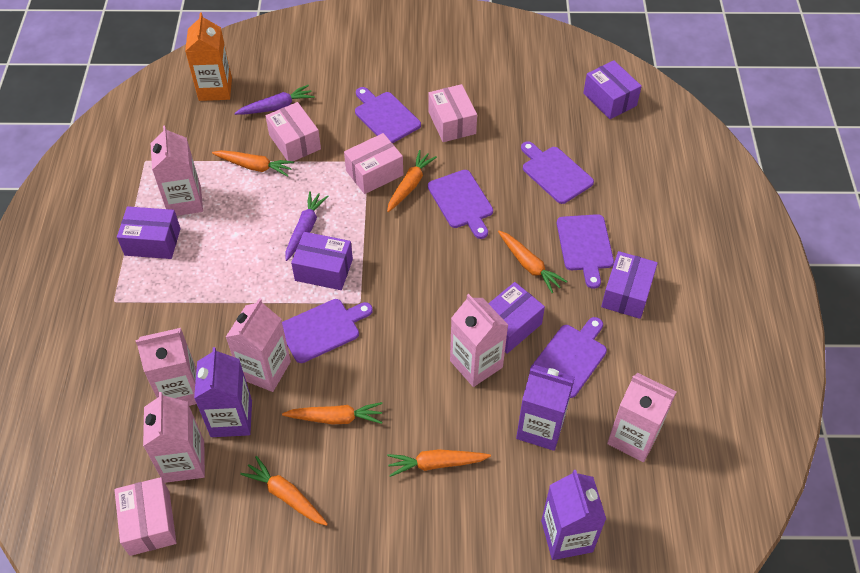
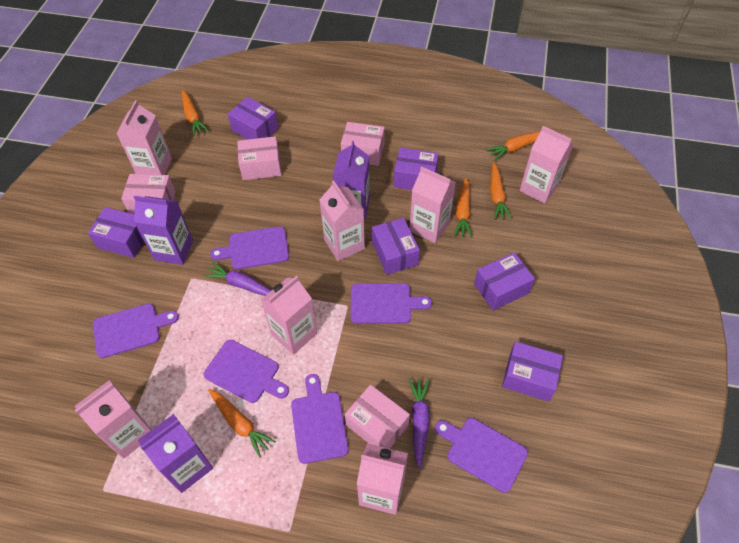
orange carrot: [212,150,294,177] [240,456,328,526] [282,402,383,424] [387,150,437,212] [387,449,491,477] [498,231,568,293] = 6 -> [182,90,209,136] [208,389,276,458] [454,178,472,238] [486,131,540,160] [490,162,512,220] = 5
orange carton: [185,12,232,101] = 1 -> none = 0
pink carton: [135,328,197,406] [143,392,205,483] [151,125,203,216] [226,298,291,392] [450,294,508,387] [607,373,677,462] = 6 -> [75,380,151,459] [116,100,172,175] [261,276,317,355] [320,180,365,261] [357,443,408,515] [409,166,456,243] [520,126,574,204] = 7
purple box: [117,206,181,259] [291,232,353,290] [488,282,545,354] [583,60,642,119] [601,251,658,319] = 5 -> [88,207,144,258] [228,97,278,140] [372,218,420,275] [394,148,439,190] [474,252,535,311] [502,341,563,401] = 6

